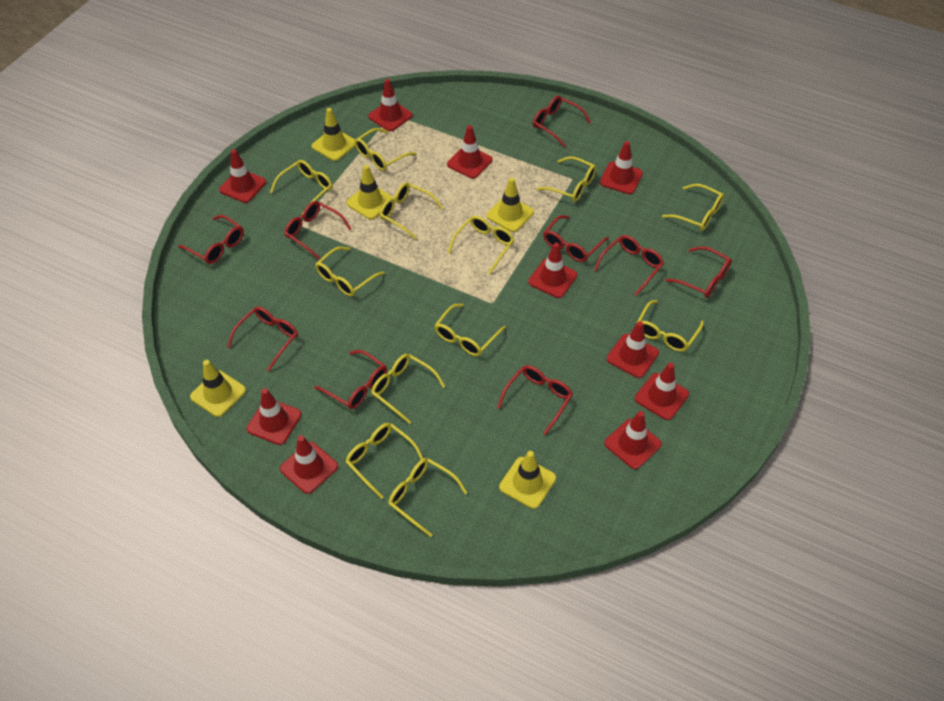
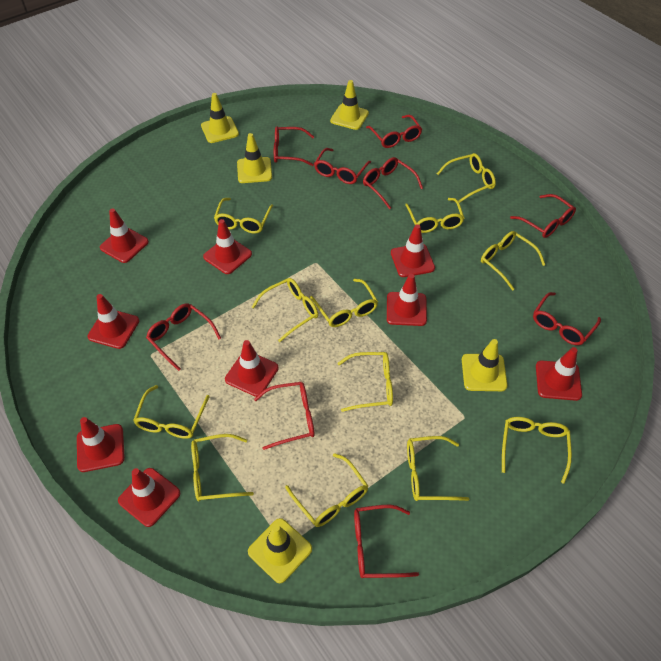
red traffic cone: [219,149,266,203] [246,388,302,445] [280,435,338,494] [368,79,413,132] [447,125,492,179] [528,243,578,298] [600,141,643,194] [604,411,662,469] [607,321,659,378] [635,363,689,420] = 10 -> [77,417,125,472] [87,294,139,349] [100,208,149,263] [118,468,180,527] [203,219,252,274] [225,340,279,397] [387,274,427,326] [391,224,435,277] [536,347,582,401] = 9

